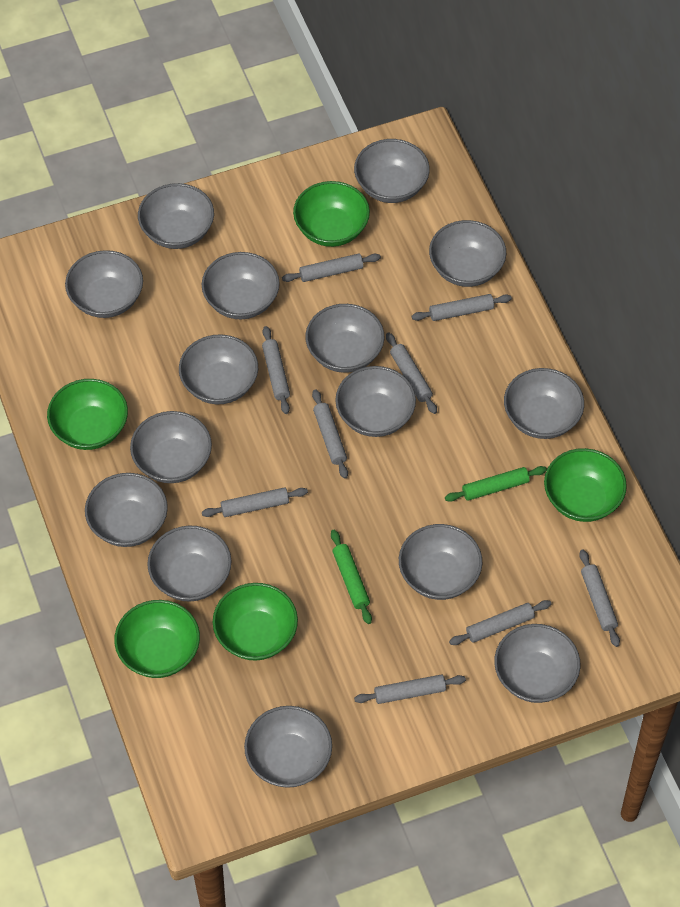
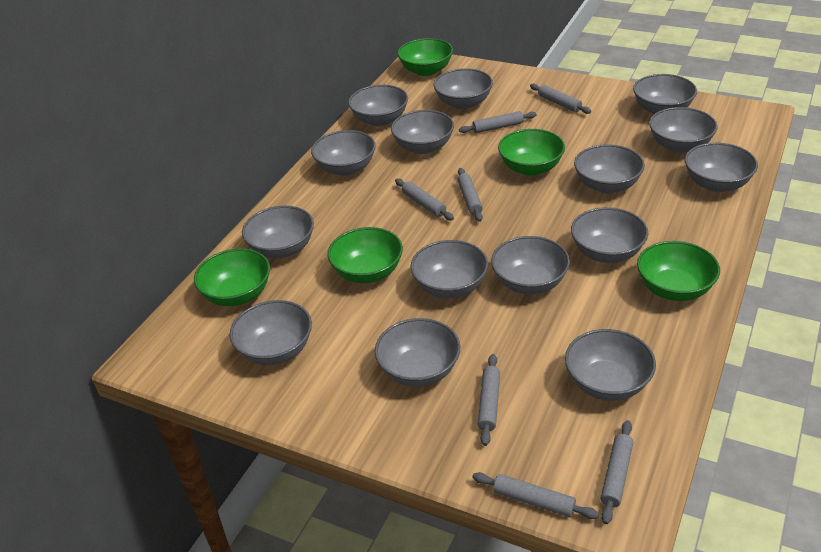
green rolling pin: [331,530,372,624] [445,466,547,502] = 2 -> none = 0
grey rolling pin: [202,487,308,517] [262,326,290,414] [282,253,381,282] [312,389,348,479] [354,674,466,704] [386,332,437,414] [412,294,512,321] [449,600,551,645] [579,549,620,647] = 9 -> [395,178,454,220] [457,168,483,222] [459,111,537,133] [472,472,599,519] [478,354,500,446] [530,84,591,114] [601,420,633,524] = 7

